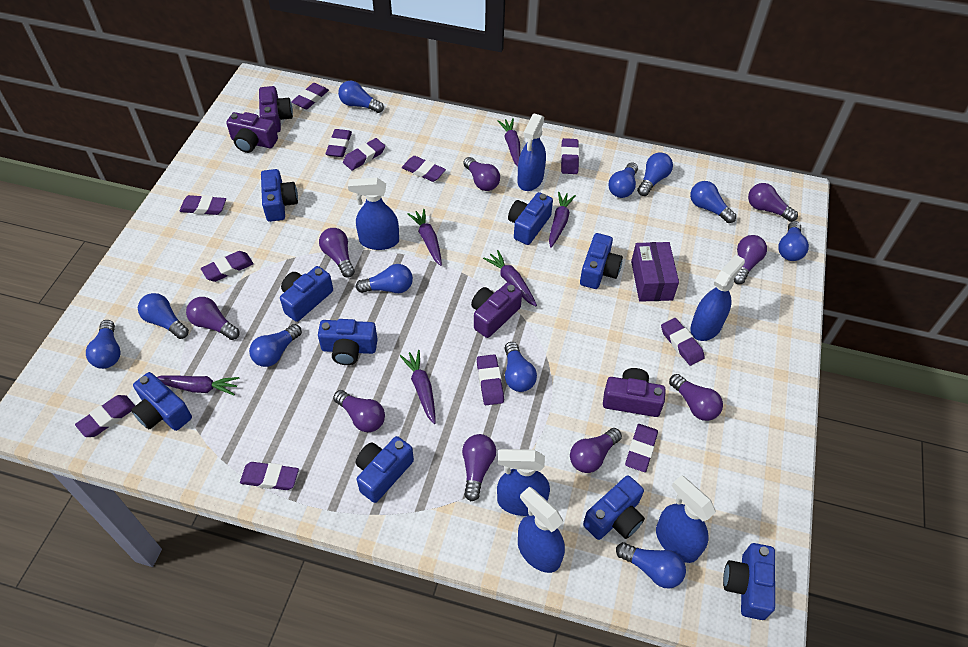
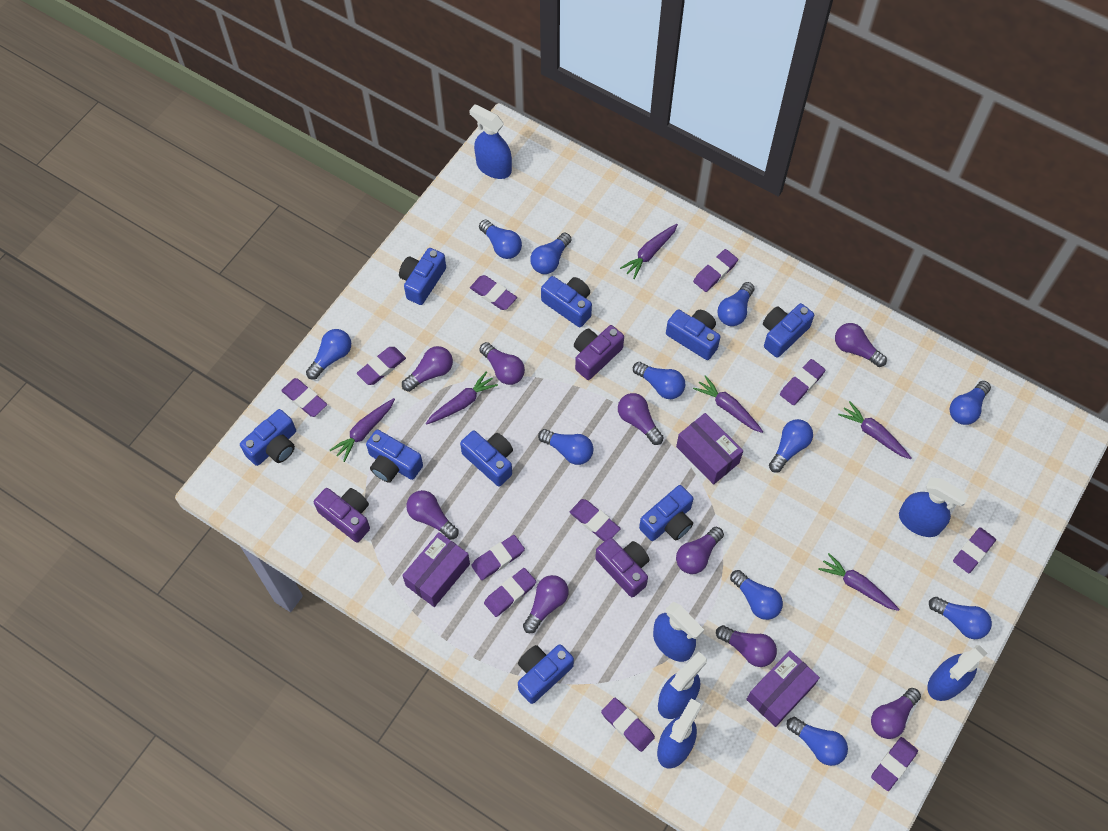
purple box: [631,242,679,302] = 1 -> [402,532,470,607] [676,413,743,485] [746,650,820,727] = 3
purple camera: [226,112,278,153] [259,86,293,132] [471,282,522,338] [603,368,666,417] = 4 -> [314,488,370,542] [574,325,624,380] [595,537,649,597] = 3
purple eraser: [75,395,135,437] [179,195,226,215] [201,251,254,282] [240,462,299,490] [291,83,329,109] [326,129,352,157] [343,138,385,171] [402,156,446,182] [477,354,504,405] [561,138,579,174] [625,424,658,472] [661,318,705,366] = 12 -> [281,378,327,417] [357,347,406,385] [470,275,517,310] [471,535,525,580] [484,568,536,617] [569,499,621,541] [601,697,655,752] [693,249,738,292] [780,359,825,405] [871,737,918,791] [953,527,996,573] = 11

